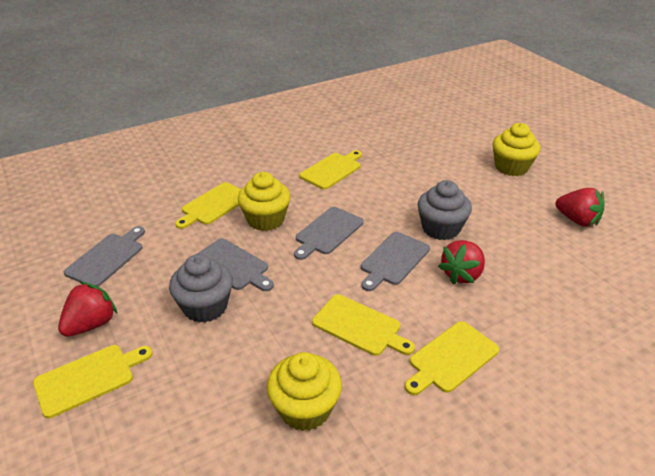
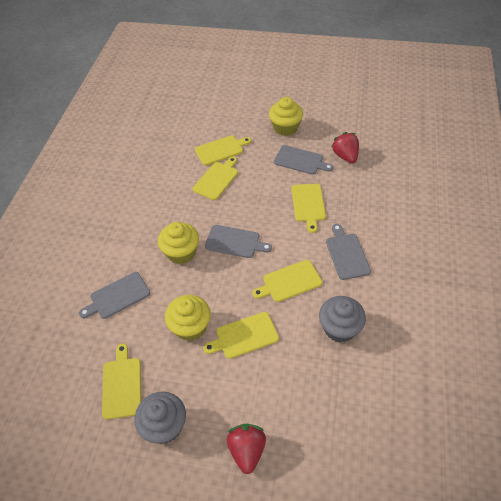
red strawberry: [58,282,117,337] [438,240,485,284] [556,188,604,227] = 3 -> [227,424,266,474] [331,132,359,163] = 2
yellow cutting board: [33,345,153,418] [175,182,241,229] [299,150,362,189] [312,294,415,356] [405,321,499,395] = 5 -> [102,343,141,420] [192,157,238,200] [195,135,251,166] [203,312,279,359] [252,260,322,302] [292,184,326,233] = 6

